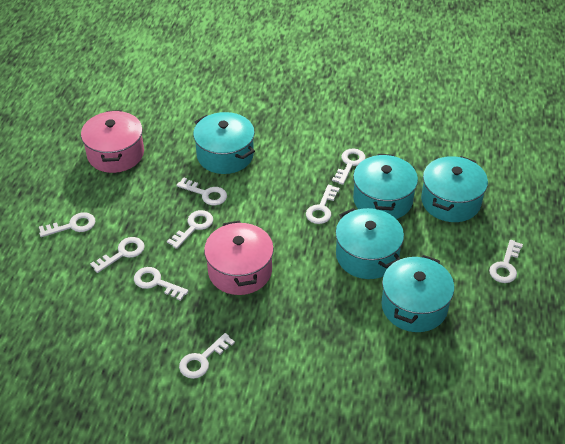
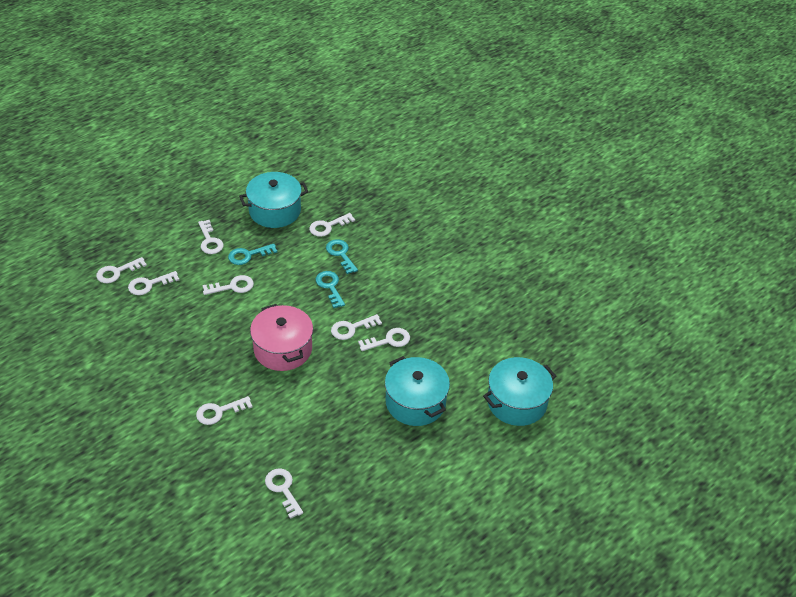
pink pot: [81,110,144,173] [204,220,274,295] = 2 -> [250,304,313,371] = 1
turquoise key: none = 0 -> [228,244,277,265] [316,271,345,308] [326,239,358,274] = 3
turquoise pot: [193,112,255,174] [335,208,404,279] [353,154,418,219] [381,255,454,332] [421,156,488,222] = 5 -> [239,172,308,228] [385,356,450,426] [483,357,556,426] = 3

